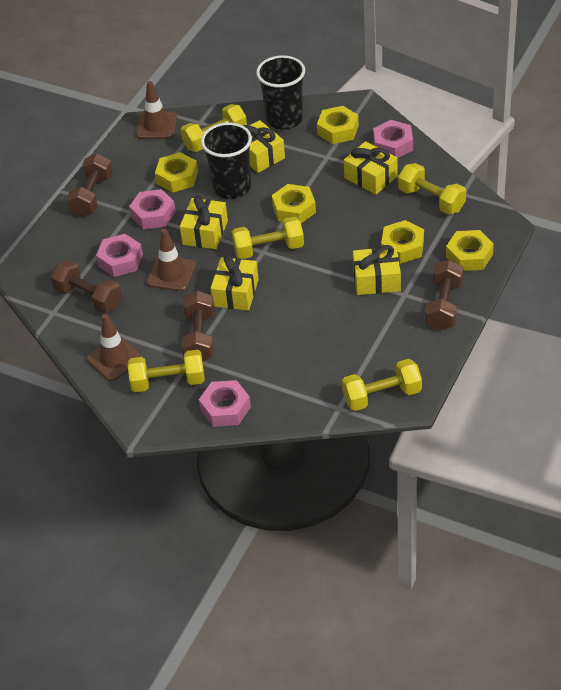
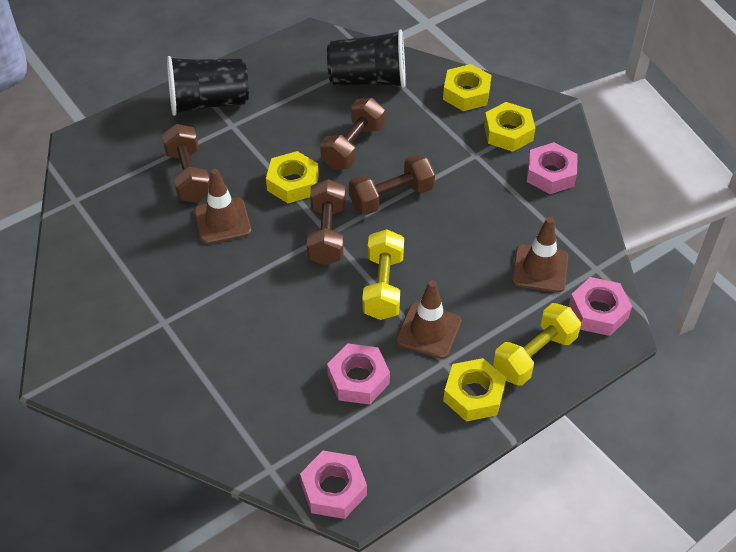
yellow dumbbell: [128,350,205,392] [181,104,247,152] [232,217,304,259] [342,359,422,411] [398,163,466,215] = 5 -> [362,229,404,320] [493,303,581,386] = 2
yellow gift: [180,195,228,249] [211,255,259,311] [243,120,285,173] [344,141,398,195] [353,245,401,295] = 5 -> none = 0
yellow nut: [155,152,198,193] [272,184,316,223] [317,106,359,144] [381,220,424,264] [446,230,494,271] = 5 -> [266,151,319,203] [443,64,491,111] [443,358,506,422] [484,102,535,152] = 4

